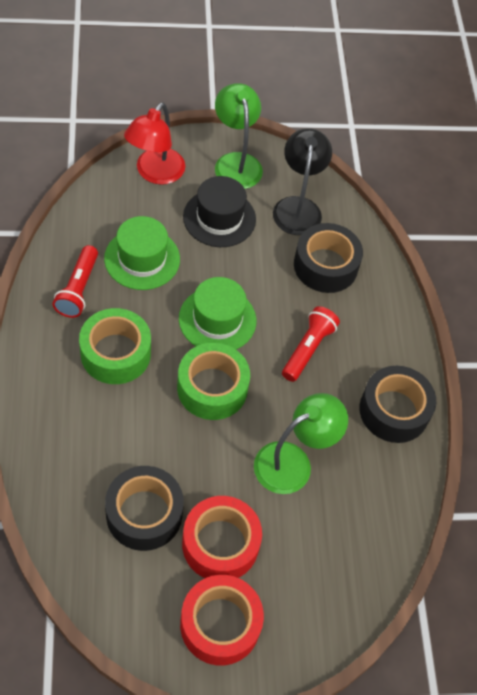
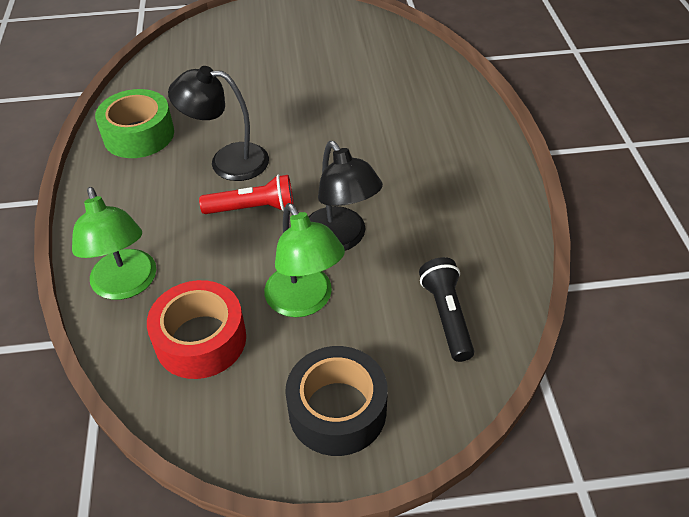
black flashlight: none = 0 -> [419,257,474,362] = 1
black hat: [183,176,256,247] = 1 -> none = 0
black lamp: [273,128,332,235] = 1 -> [168,66,269,181] [308,141,383,250] = 2
black tape: [105,466,184,551] [294,223,363,293] [359,366,436,443] = 3 -> [285,346,388,456] = 1
green hat: [104,216,180,290] [179,277,256,349] = 2 -> none = 0
green tape: [79,308,151,384] [177,343,250,420] = 2 -> [95,89,174,158] = 1
red flashlight: [53,245,98,318] [282,306,340,382] = 2 -> [199,175,294,214] = 1
red lamp: [124,102,185,185] = 1 -> none = 0
red tape: [180,575,264,666] [182,496,262,578] = 2 -> [147,280,246,379] = 1

